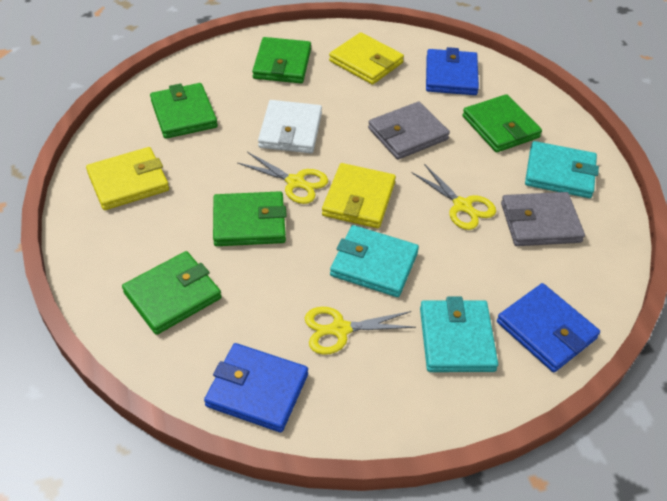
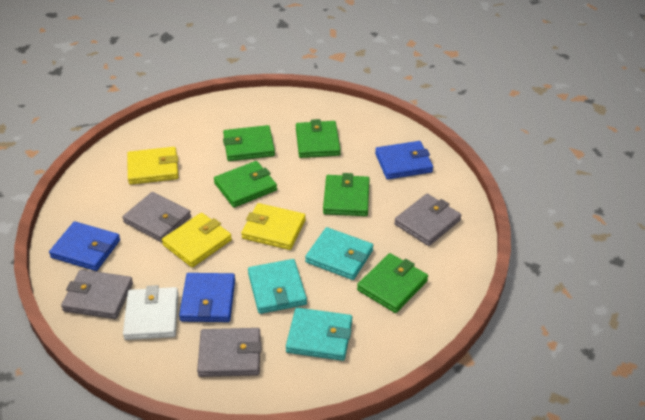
grey wallet: [368,102,450,160] [501,192,585,246] = 2 -> [61,269,133,319] [122,192,191,242] [197,328,262,377] [394,194,462,246] = 4
yellow scissors: [238,152,328,204] [305,307,416,355] [412,164,496,230] = 3 -> none = 0

